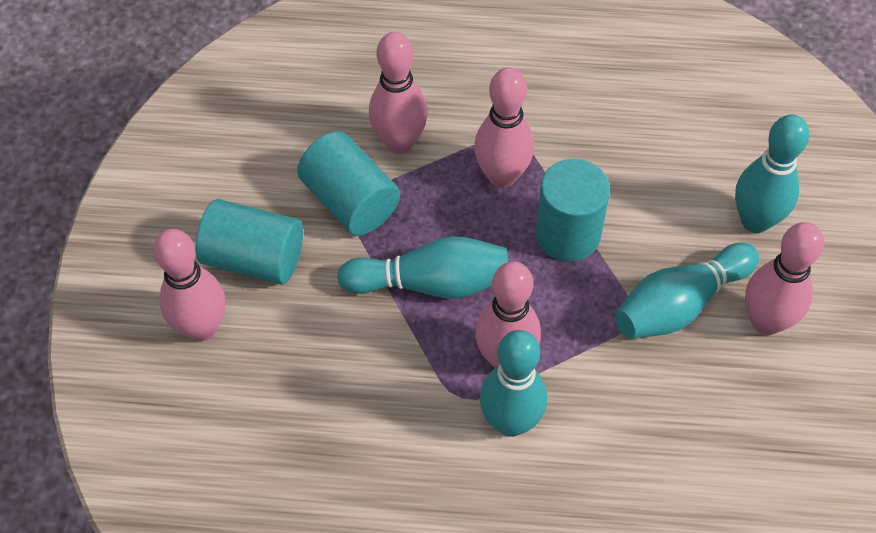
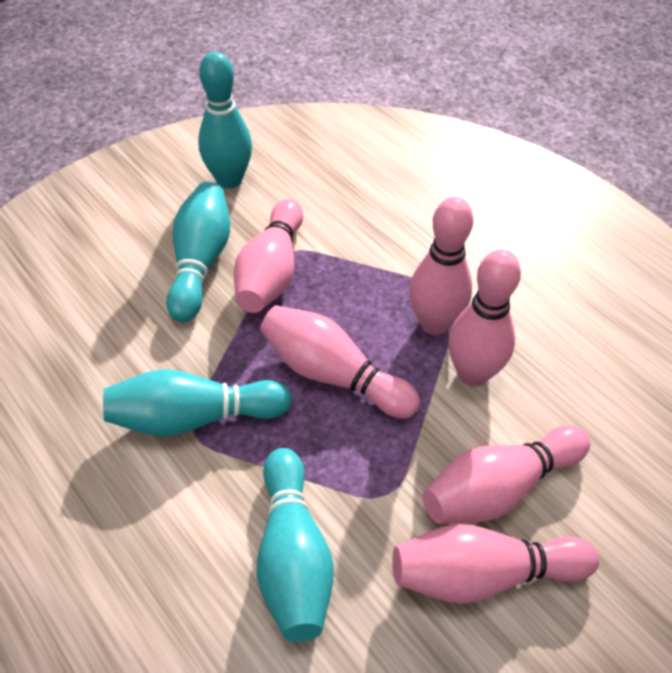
pink bowling pin: [153,229,225,341] [369,32,428,154] [474,67,534,188] [475,261,541,368] [745,222,824,335] = 5 -> [234,199,303,313] [260,305,420,419] [392,524,599,604] [409,197,474,335] [423,425,590,524] [448,249,521,387] = 6
turquoise cylinder: [196,199,303,285] [297,132,400,236] [535,159,610,261] = 3 -> none = 0

